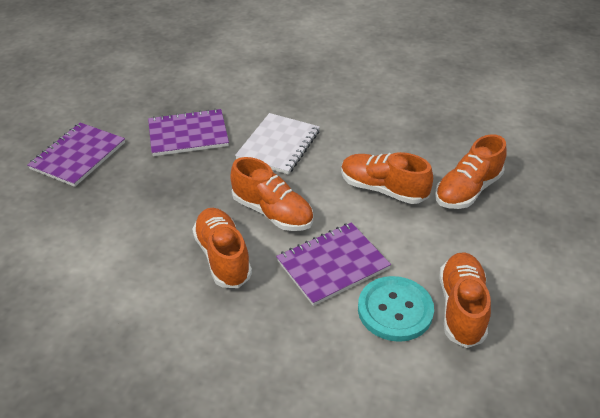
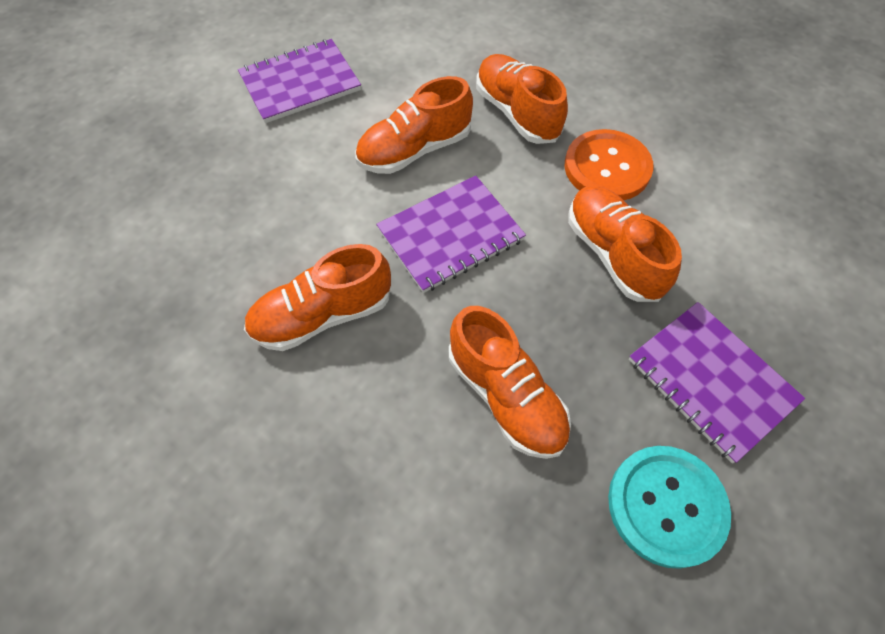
orange button: none = 0 -> [564,129,653,200] = 1
white notebook: [235,113,320,174] = 1 -> none = 0

